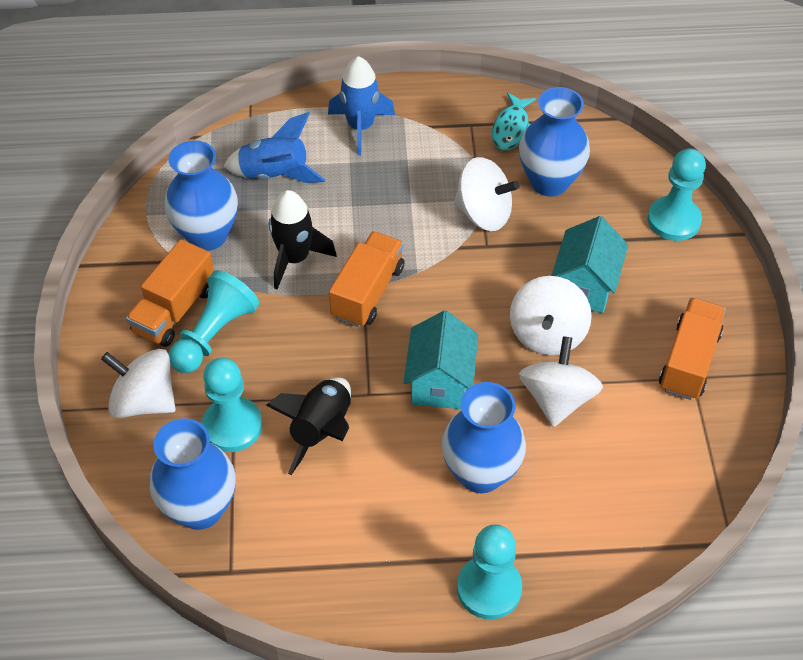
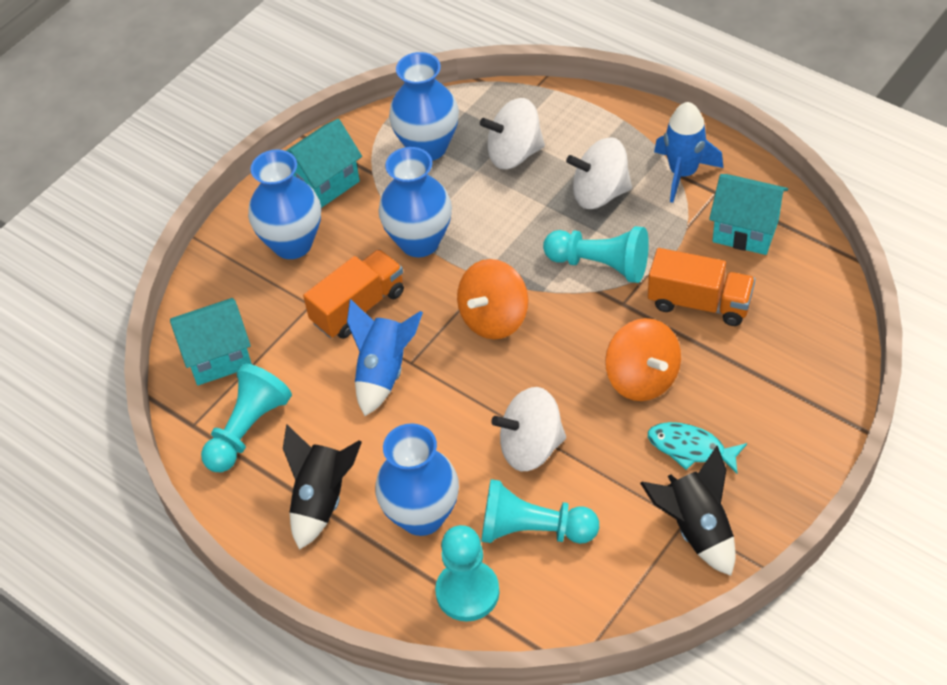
orange spinning top: none = 0 -> [457,259,528,339] [605,318,681,401] = 2
orange truck: [126,239,214,347] [329,231,404,327] [659,298,726,400] = 3 -> [303,249,404,339] [648,248,755,326] = 2
turquoise house: [403,311,478,409] [551,216,628,313] = 2 -> [170,298,252,385] [286,119,362,208] [709,174,788,255] = 3
white spinning top: [101,349,176,418] [454,157,519,231] [510,276,592,355] [519,336,603,427] = 4 -> [480,98,545,169] [491,387,566,471] [566,137,632,209] = 3

